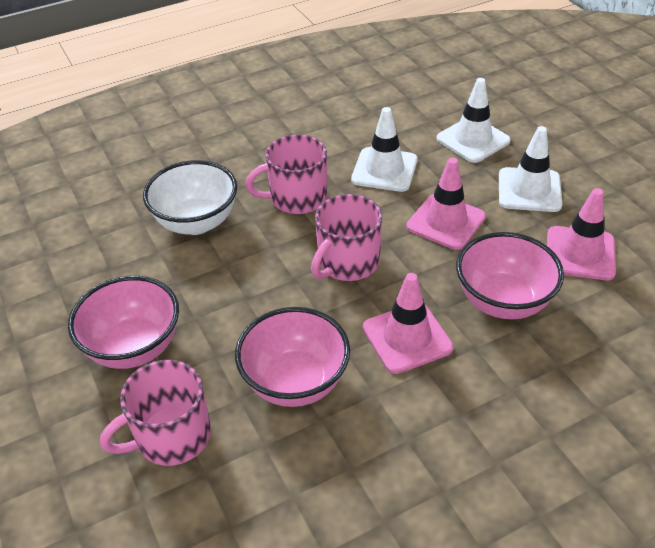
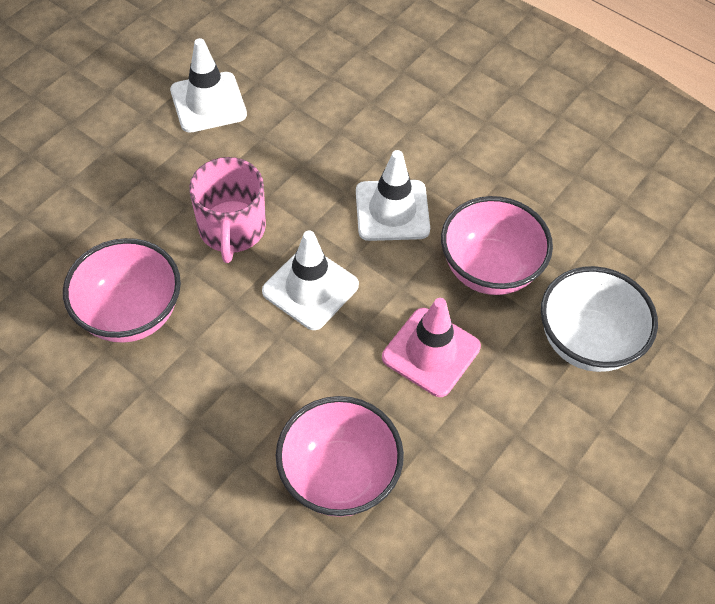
pink mug: [100,360,211,466] [246,134,327,214] [311,194,382,281] = 3 -> [189,157,266,263] = 1
pink traffic cone: [363,273,453,374] [407,158,486,250] [547,188,616,280] = 3 -> [382,298,481,397] = 1

